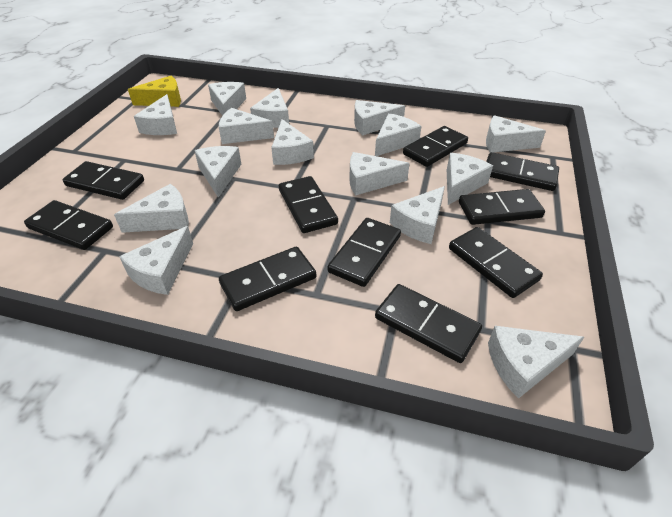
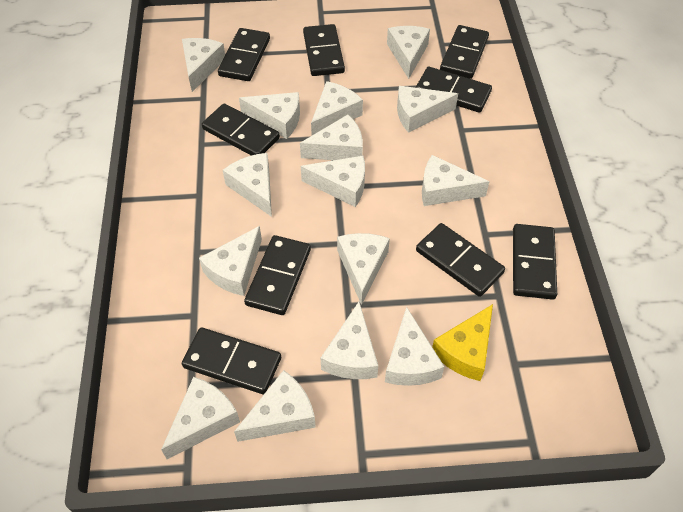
black domino: [24,200,113,250] [63,161,144,200] [219,247,316,311] [279,176,338,233] [327,218,401,287] [375,284,482,363] [403,126,468,167] [449,227,543,298] [459,189,545,225] [486,152,559,191] = 10 -> [182,327,281,394] [202,104,280,156] [218,28,270,81] [244,235,311,315] [303,24,345,76] [416,67,492,113] [416,223,505,297] [440,25,489,79] [513,224,557,300] = 9

